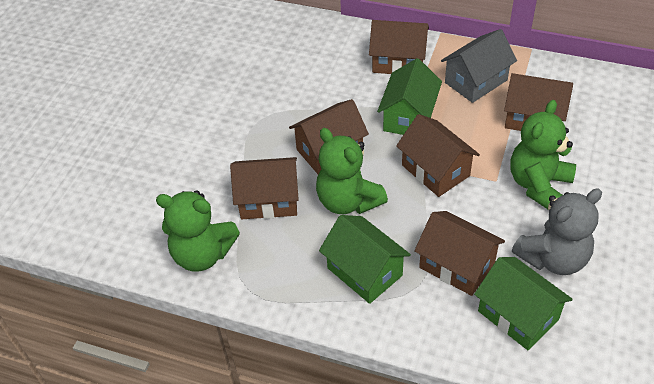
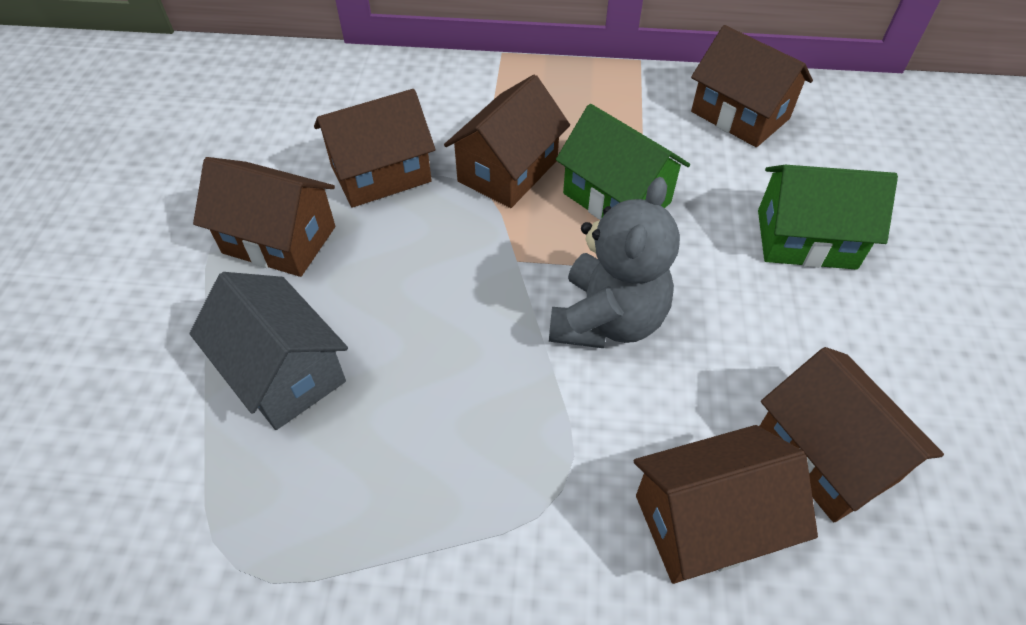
green house: [319,215,411,304] [377,58,442,135] [474,257,573,350] = 3 -> [556,104,690,220] [758,165,898,270] = 2
green teddy bear: [156,190,240,272] [316,128,388,214] [510,100,576,209] = 3 -> none = 0

